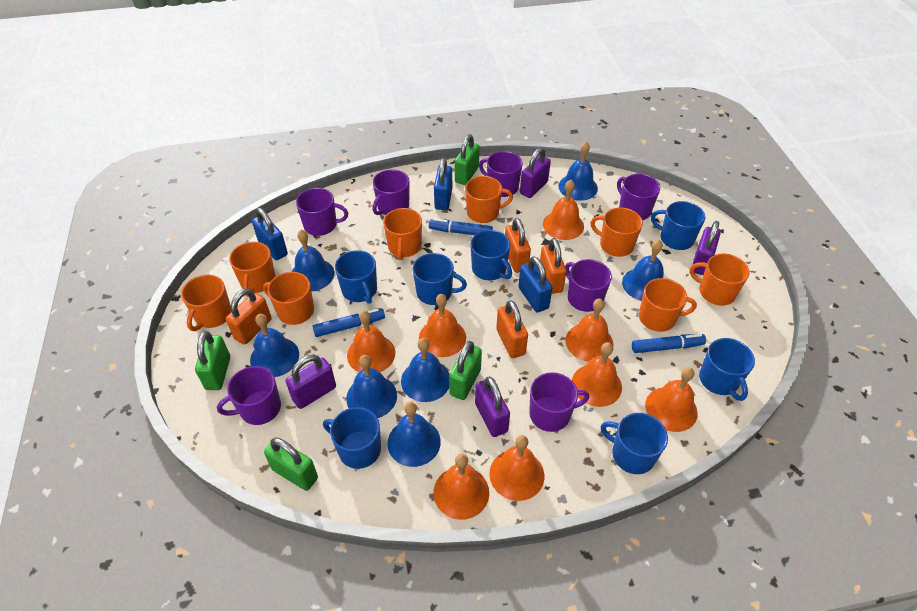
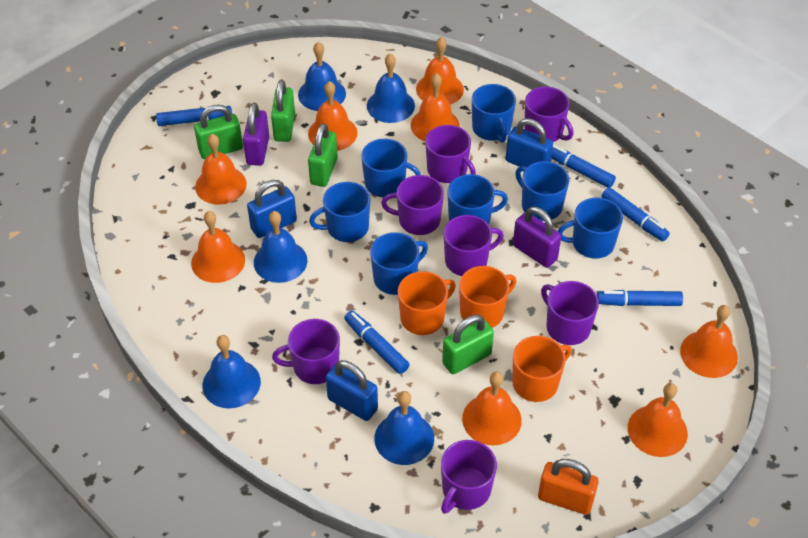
blue bell: [250,314,299,377] [292,230,334,291] [346,355,397,418] [387,401,441,467] [401,338,449,402] [558,142,598,201] [622,240,664,301] = 7 -> [203,335,261,408] [254,211,307,283] [298,42,346,111] [367,54,415,123] [374,391,434,465] = 5
blue marker: [312,308,385,337] [429,218,493,235] [632,334,706,353] = 3 -> [156,105,232,126] [344,311,410,374] [551,144,616,188] [597,290,683,306] [601,187,670,241] = 5
orange mug: [181,275,232,331] [229,242,276,296] [263,272,314,325] [383,208,422,260] [465,176,513,223] [591,208,643,257] [639,278,697,332] [689,254,750,306] = 8 -> [398,271,456,335] [459,266,516,328] [512,336,571,402] = 3
orange padlock: [226,288,272,345] [496,300,528,358] [505,218,531,273] [540,238,566,294] = 4 -> [538,459,599,515] = 1
purple padlock: [286,354,336,409] [475,377,510,437] [520,148,551,198] [692,221,721,275] = 4 -> [243,103,269,166] [513,207,561,268] = 2

